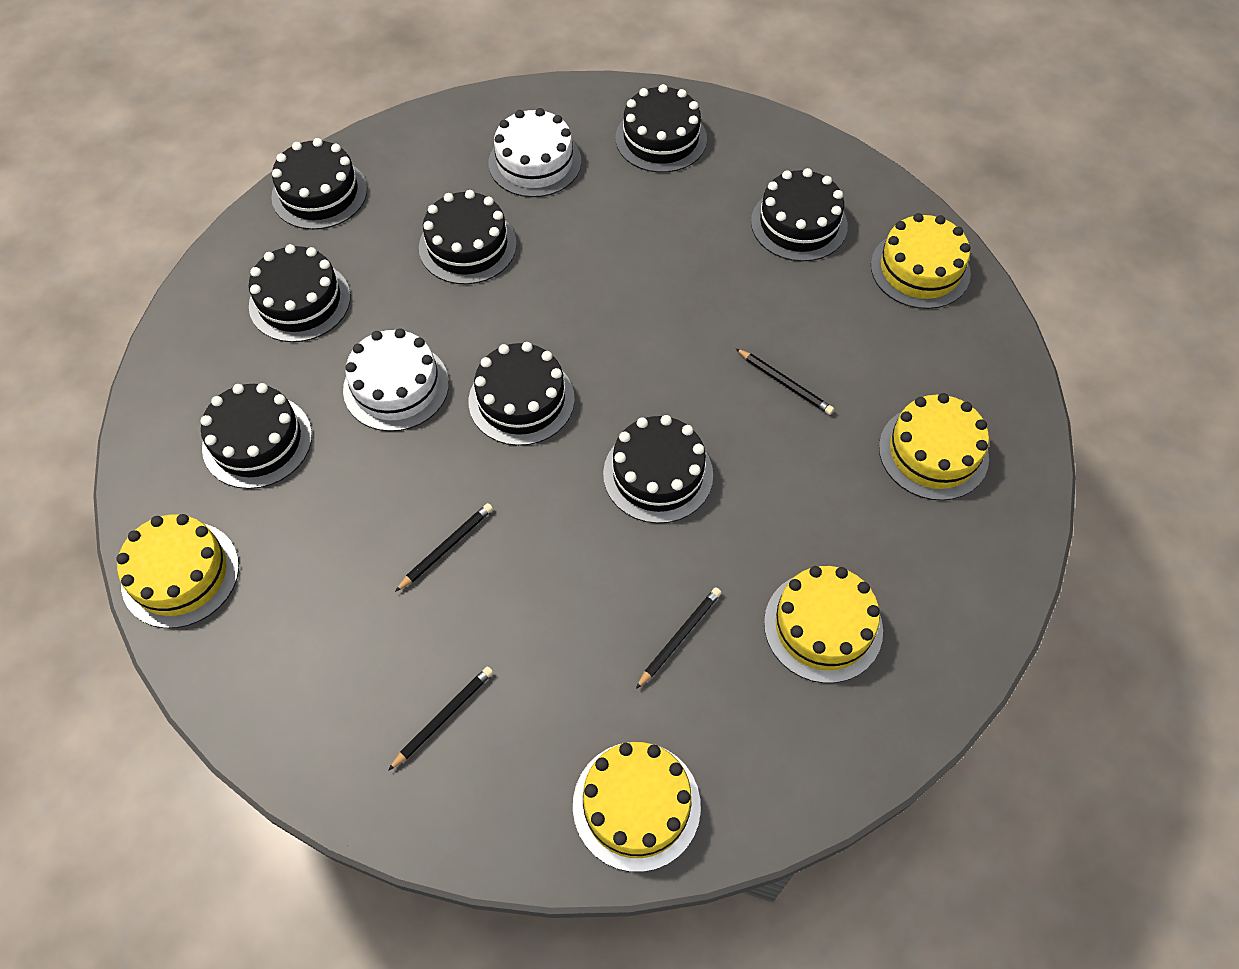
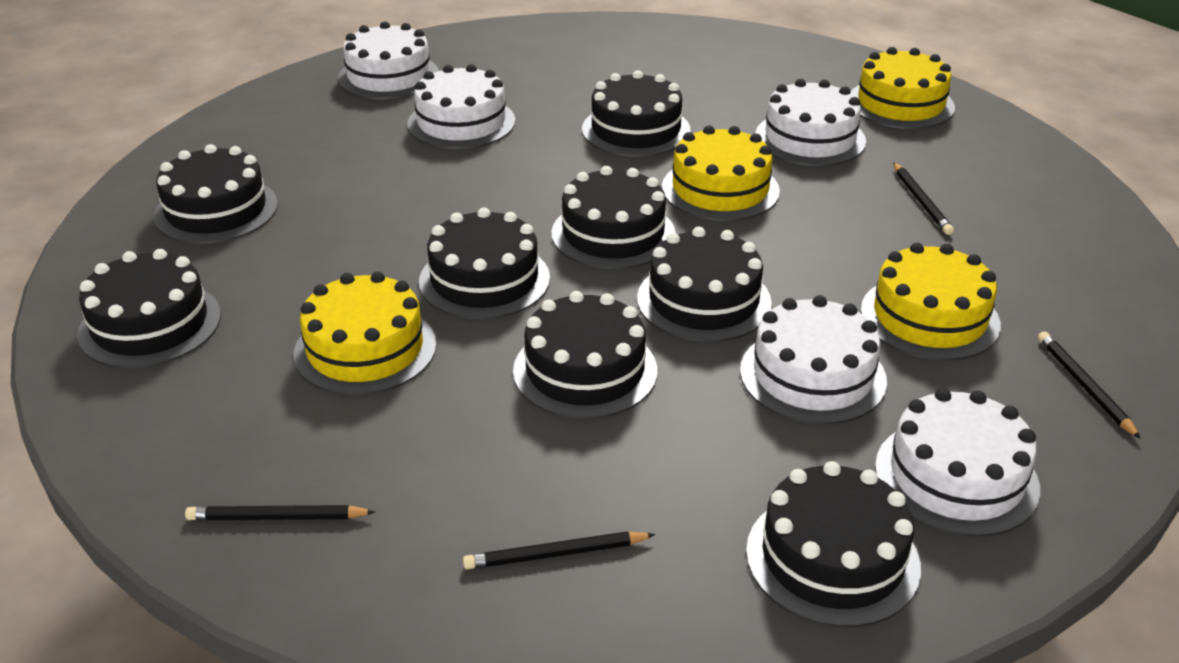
white cake: [343,328,449,431] [489,108,582,197] = 2 -> [338,21,439,99] [407,64,515,149] [740,295,887,424] [755,79,866,166] [875,388,1040,537] = 5
yellow cake: [116,514,239,628] [573,742,701,872] [764,566,883,683] [871,213,971,309] [879,393,989,501] = 5 -> [294,271,436,395] [662,126,780,221] [851,47,955,129] [861,243,1001,361] = 4

